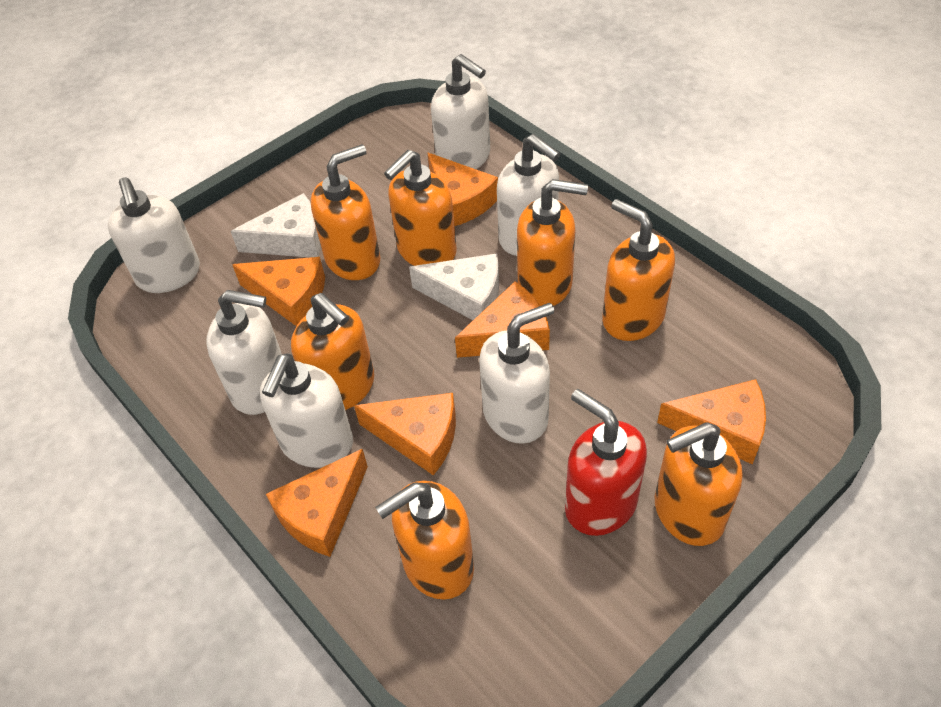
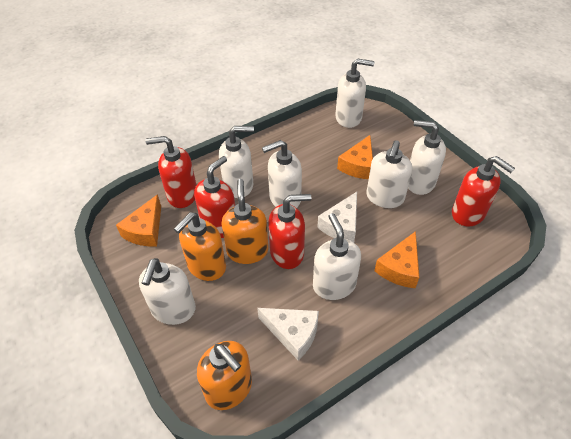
orange cheese: [232,257,325,326] [266,449,368,557] [354,393,456,475] [427,153,498,226] [455,281,550,358] [657,379,766,464] = 6 -> [116,194,161,246] [337,135,373,179] [374,231,419,288] = 3
orange soap dispenser: [291,293,374,410] [311,144,380,280] [375,481,474,600] [384,150,457,266] [517,179,588,306] [602,199,675,341] [655,422,743,546] = 7 -> [174,212,226,281] [197,341,252,410] [221,179,268,264] = 3
red soap dispenser: [565,389,647,536] = 1 -> [145,136,196,208] [194,156,235,238] [268,194,311,269] [452,156,515,227] = 4
white soap dispenser: [108,177,200,293] [206,290,282,415] [260,353,353,468] [431,54,490,169] [479,303,554,444] [497,134,560,256] = 6 -> [139,258,196,325] [219,126,254,198] [262,140,302,208] [313,213,361,300] [335,58,374,128] [366,140,412,208] [408,120,446,195] = 7

